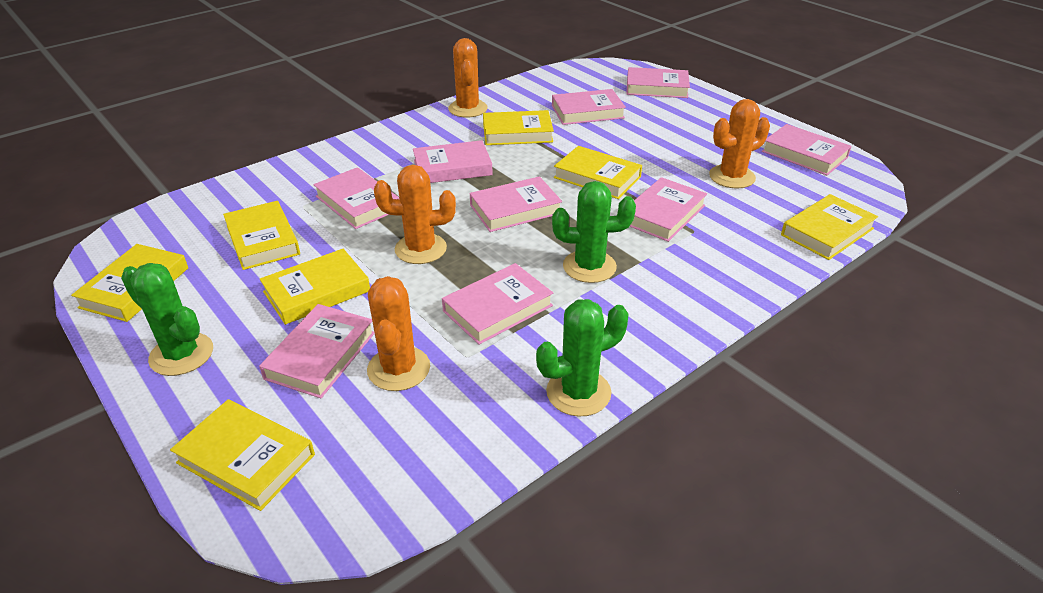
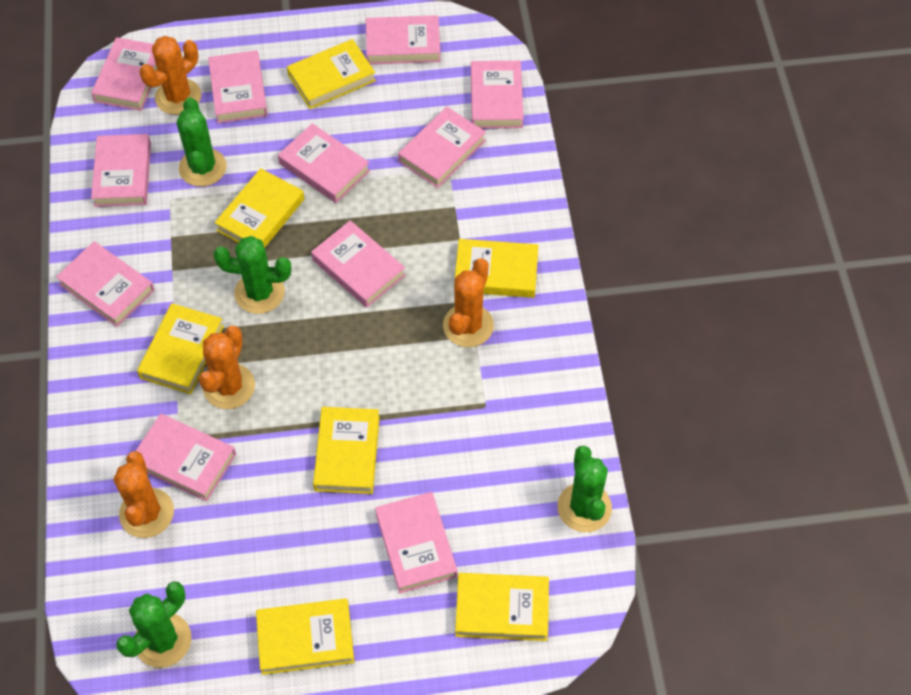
green cactus: [121,263,213,376] [536,299,629,416] [552,181,636,283] = 3 -> [116,581,191,668] [177,97,227,187] [213,236,291,314] [557,446,612,532] = 4
pink book: [259,304,375,398] [313,167,399,229] [413,140,493,183] [442,263,553,345] [470,176,562,232] [552,89,626,125] [626,67,690,98] [630,177,707,242] [762,124,852,176] = 9 -> [56,241,155,327] [91,37,157,111] [91,134,151,207] [136,413,236,501] [208,50,268,123] [278,123,370,203] [311,220,406,308] [366,15,440,64] [375,492,458,593] [398,107,486,188] [471,61,523,128] = 11

